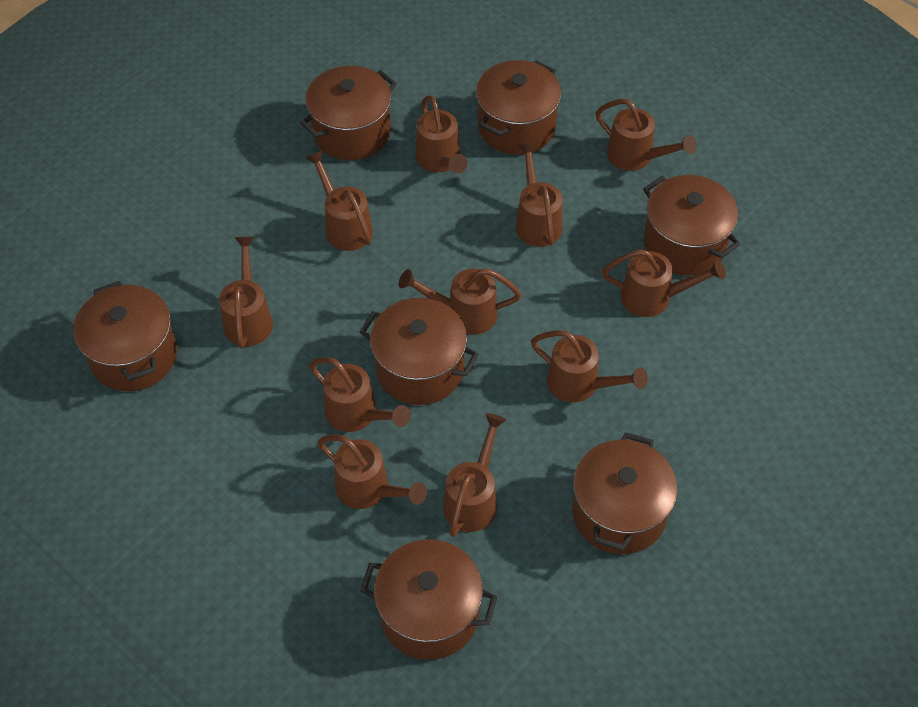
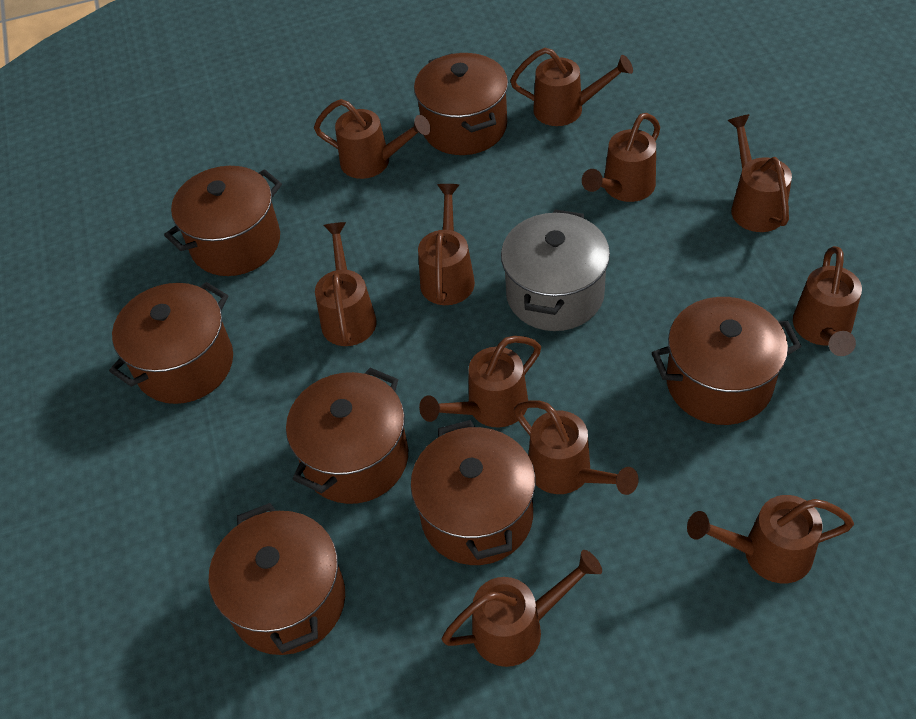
grey pot: none = 0 -> [501,209,610,331] = 1

